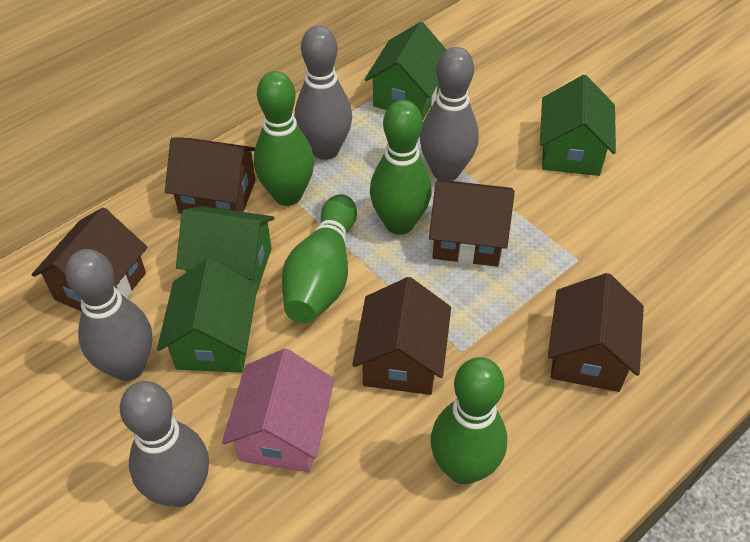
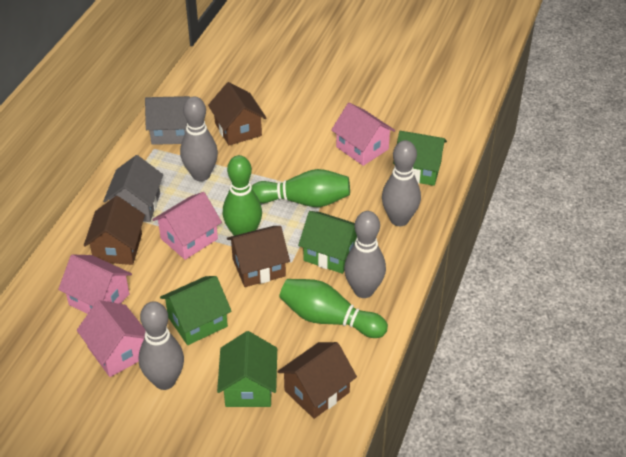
brown house: [32,207,147,311] [165,137,256,214] [352,277,451,395] [429,180,515,267] [548,273,644,392] = 5 -> [84,196,145,265] [208,82,266,145] [227,226,290,287] [277,342,357,419] = 4
green bowling pin: [254,71,314,206] [282,194,357,323] [370,100,432,235] [430,357,507,484] = 4 -> [223,155,262,236] [252,169,350,207] [279,279,388,338] = 3
grey house: none = 0 -> [103,155,163,222] [145,96,190,145] = 2
pink house: [222,349,334,472] = 1 -> [58,254,132,314] [77,300,146,377] [152,192,222,260] [331,103,395,166] = 4

